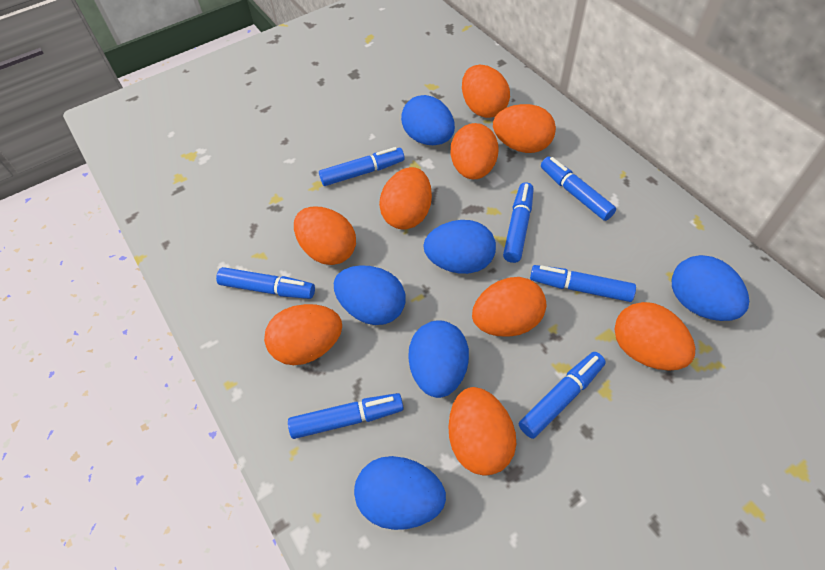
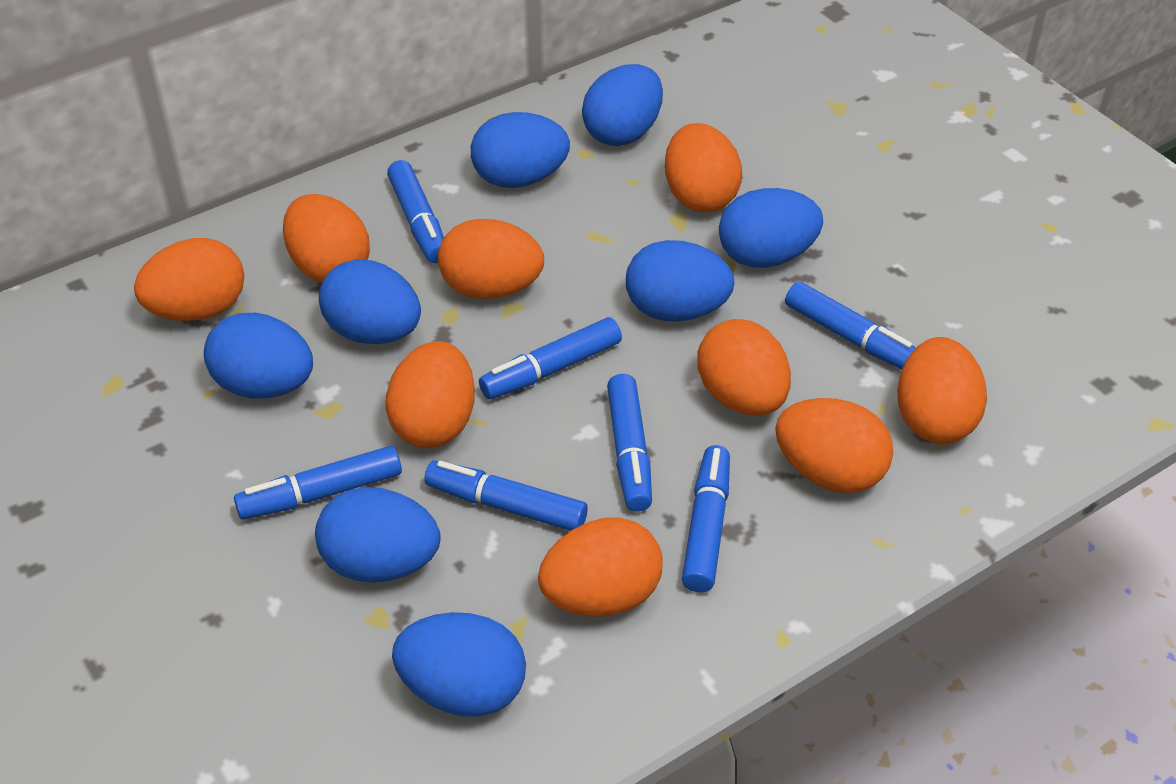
blue egg: [334,265,406,325] [354,456,446,530] [401,95,455,145] [408,320,469,398] [423,220,496,274] [672,255,749,321] = 6 -> [204,313,313,398] [315,487,440,582] [319,259,421,344] [392,612,526,717] [471,112,570,188] [582,64,663,146] [626,240,735,322] [719,188,823,268] = 8

